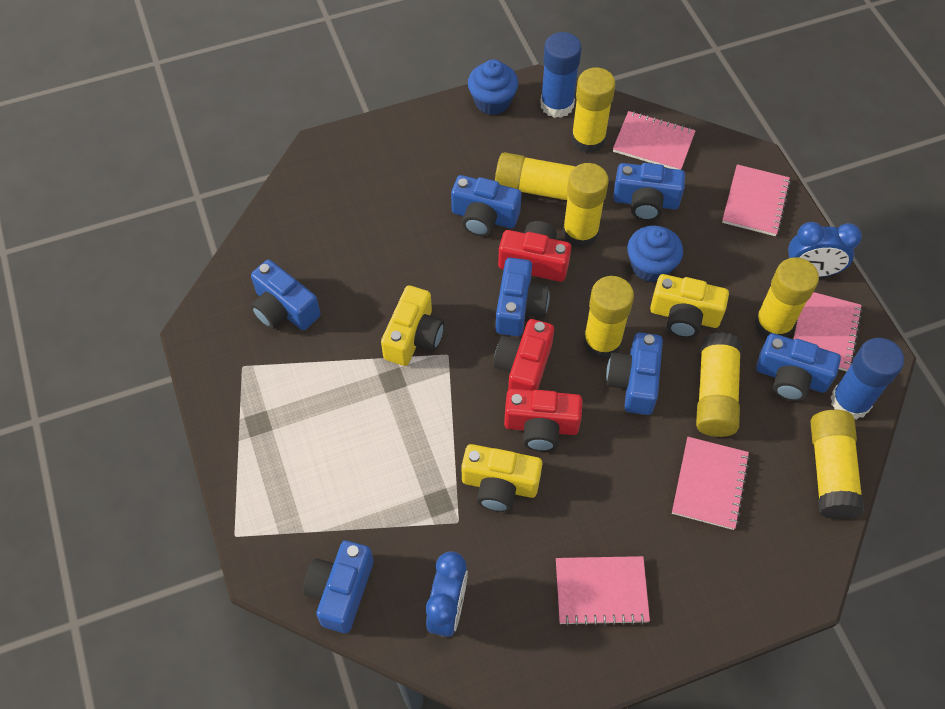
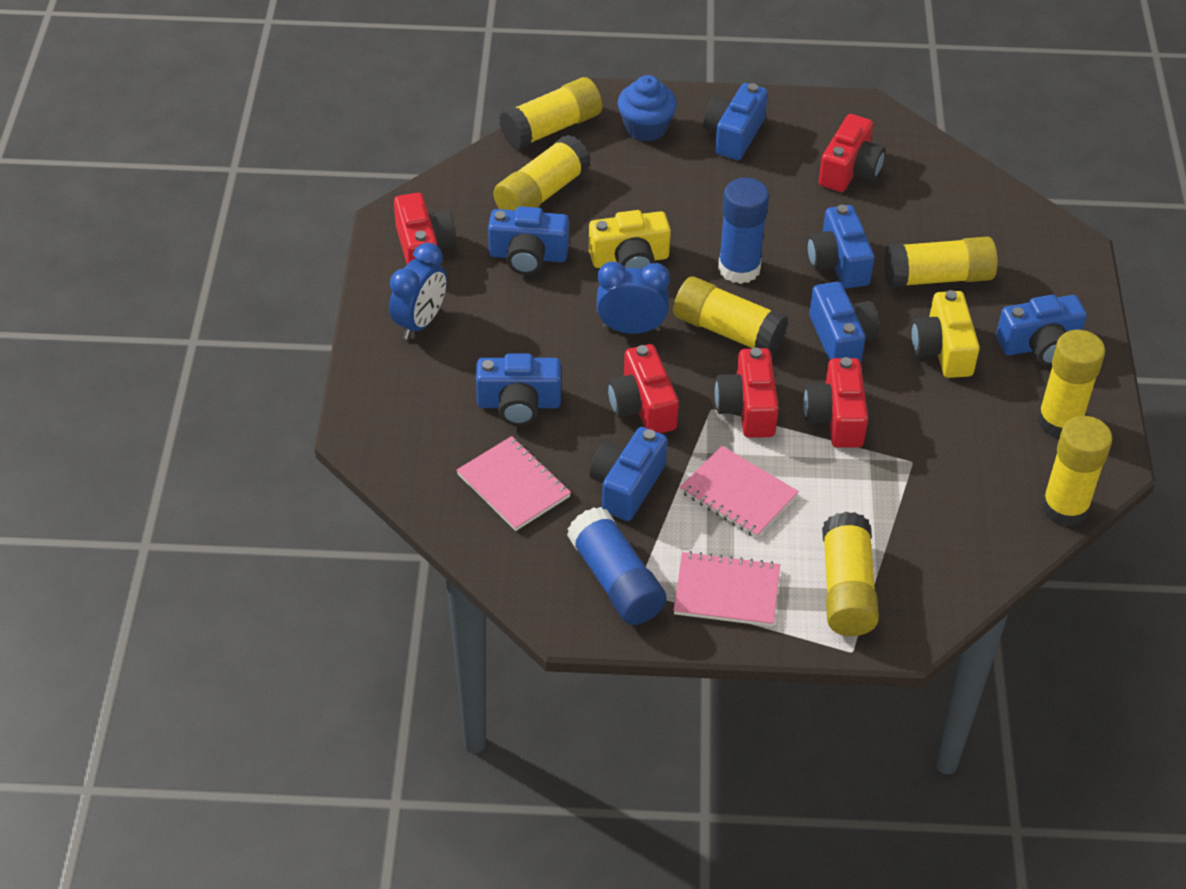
blue cupcake: [468,59,518,115] [627,225,683,282] = 2 -> [618,75,677,142] = 1
pink notebook: [556,556,650,626] [613,111,696,170] [672,437,750,530] [722,164,790,236] [793,292,862,371] = 5 -> [456,436,571,531] [673,551,780,627] [680,445,799,538] = 3
red camera: [493,319,554,390] [498,221,571,282] [504,389,583,452] = 3 -> [394,193,456,264] [607,344,679,433] [715,348,779,438] [803,357,868,448] [819,114,885,192] = 5
yellow camera: [381,285,444,366] [461,444,542,512] [650,274,729,338] = 3 -> [589,210,671,269] [911,290,980,378] = 2

